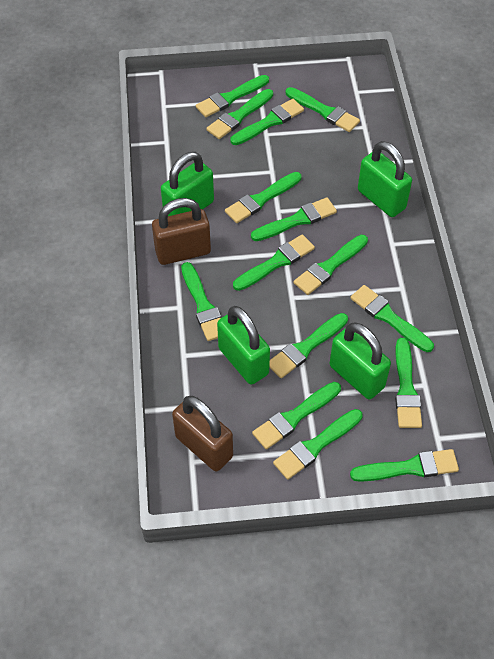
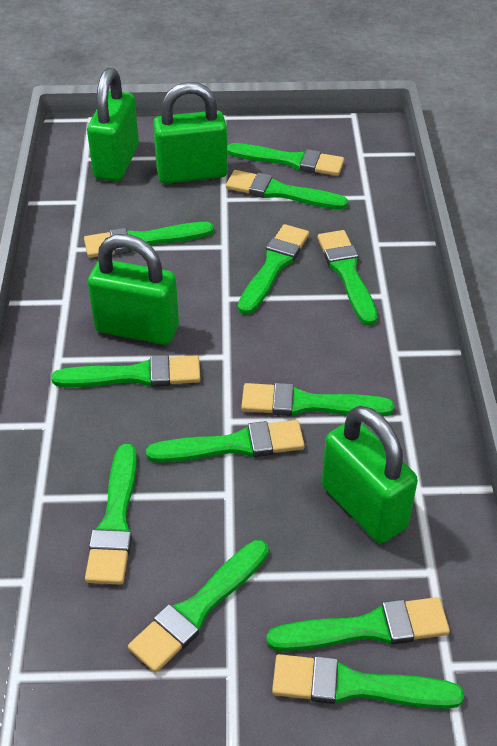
brown padlock: [152,198,211,265] [172,396,233,471] = 2 -> none = 0
green brush: [181,262,221,341] [196,75,269,117] [206,89,273,139] [225,172,301,223] [230,99,304,145] [233,234,315,291] [251,197,337,241] [252,382,341,449] [269,313,348,378] [273,409,363,480] [286,87,360,132] [294,235,368,295] [350,449,459,482] [351,285,434,352] [395,338,422,428] = 15 -> [51,355,201,387] [84,222,214,258] [85,444,137,585] [128,540,269,673] [146,420,305,463] [226,170,348,210] [227,143,344,176] [238,224,309,315] [241,383,394,416] [267,597,450,651] [272,654,464,709] [318,230,378,326] = 12

